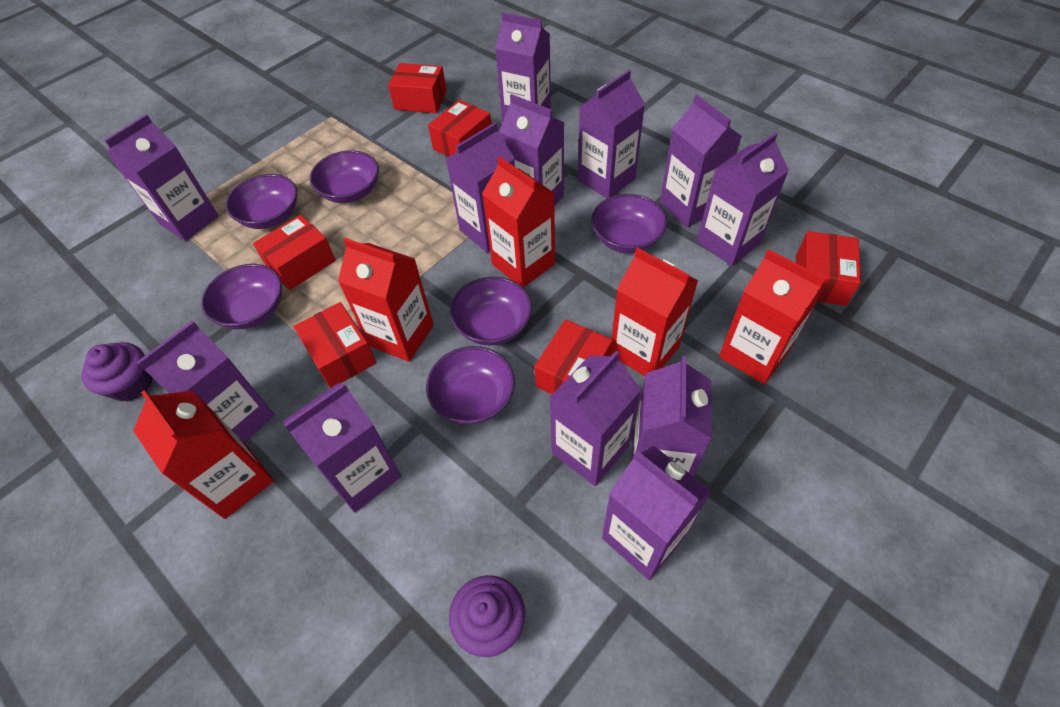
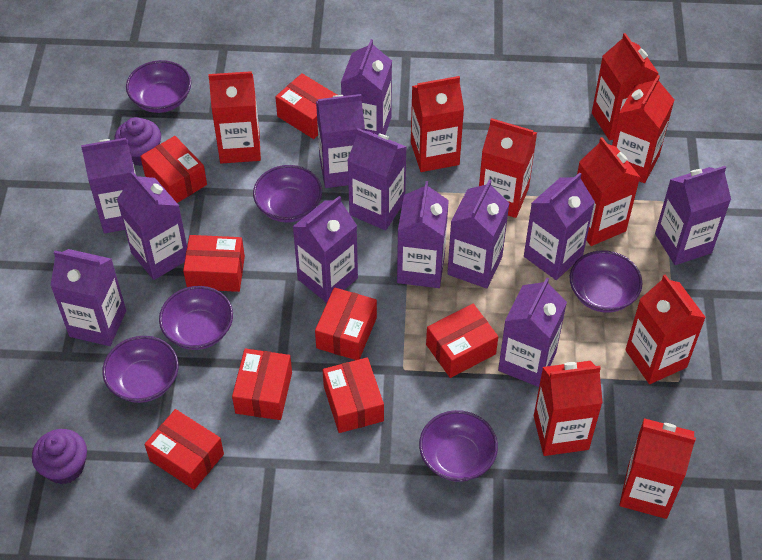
red box: [253,215,336,290] [293,302,377,388] [388,63,447,113] [428,100,491,157] [534,319,613,394] [796,231,861,306] = 6 -> [140,136,207,203] [145,409,224,490] [183,235,245,292] [232,349,292,420] [275,73,337,139] [315,287,377,360] [323,357,384,433] [426,304,498,378] = 8
red carton: [133,390,274,519] [338,238,434,362] [482,156,555,288] [611,248,698,376] [719,249,826,384] = 5 -> [208,71,261,163] [411,76,464,172] [479,118,537,218] [534,361,603,456] [577,137,640,246] [592,33,659,140] [612,75,674,183] [619,418,696,519] [625,274,706,384] = 9

